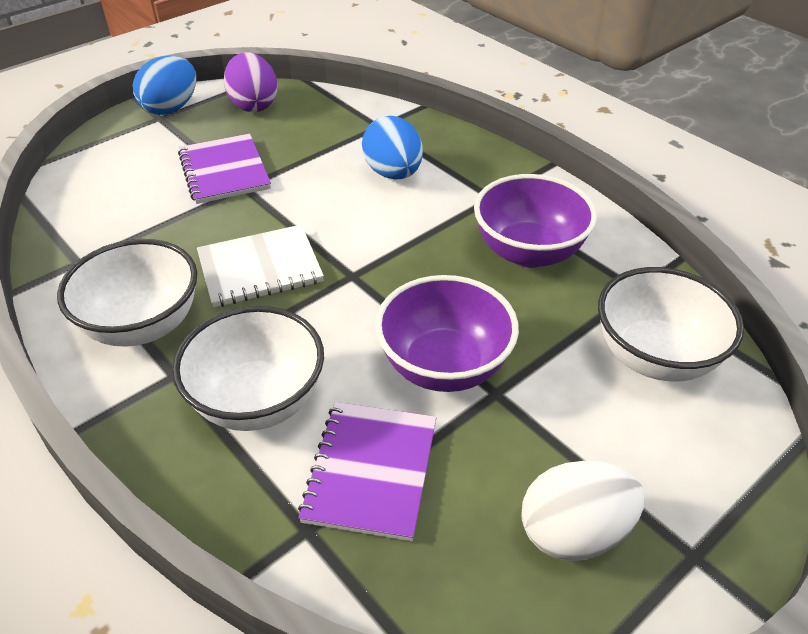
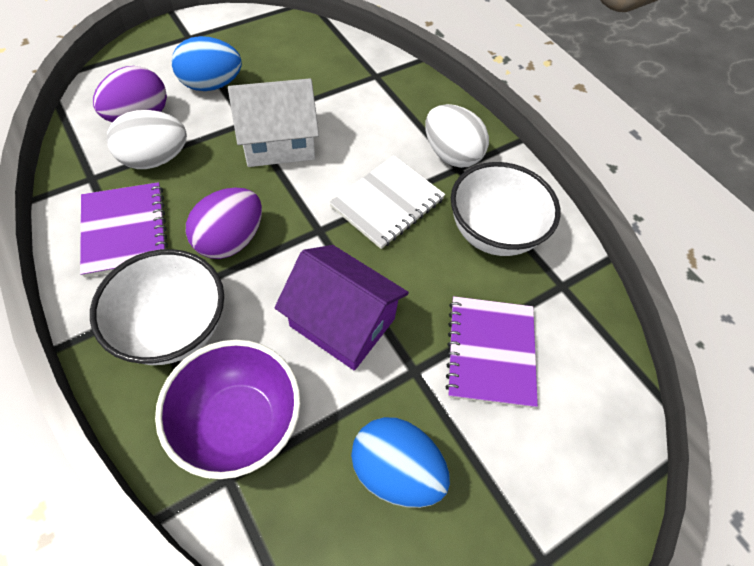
purple bowl: [375,275,519,392] [474,174,597,268] = 2 -> [155,340,301,479] = 1
purple egg: [224,52,277,112] = 1 -> [93,66,167,122] [186,188,262,259] = 2
purple house: none = 0 -> [275,245,409,370] = 1
white bowl: [57,239,197,346] [172,306,324,431] [598,267,744,381] = 3 -> [90,249,224,365] [451,162,560,256] = 2
white egg: [521,461,645,561] = 1 -> [107,110,187,169] [425,104,489,168] = 2
white house: none = 0 -> [228,78,319,167] = 1

